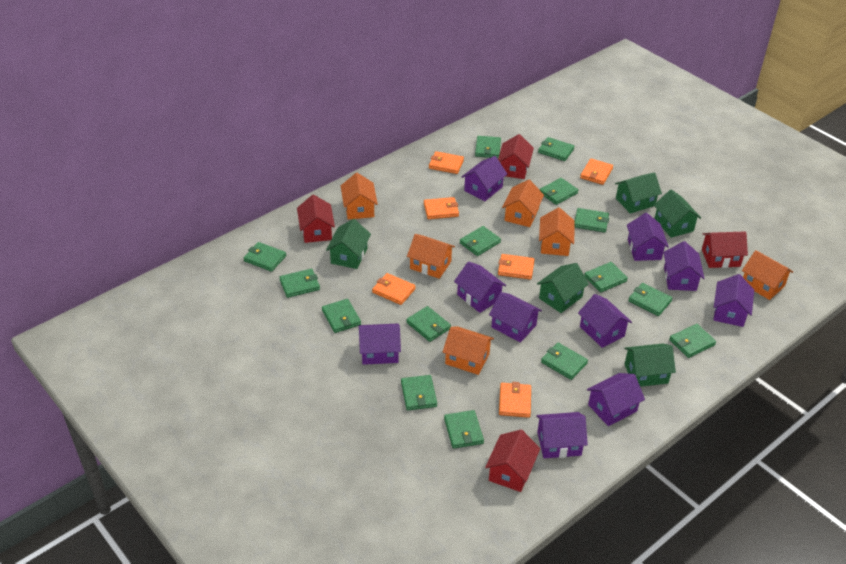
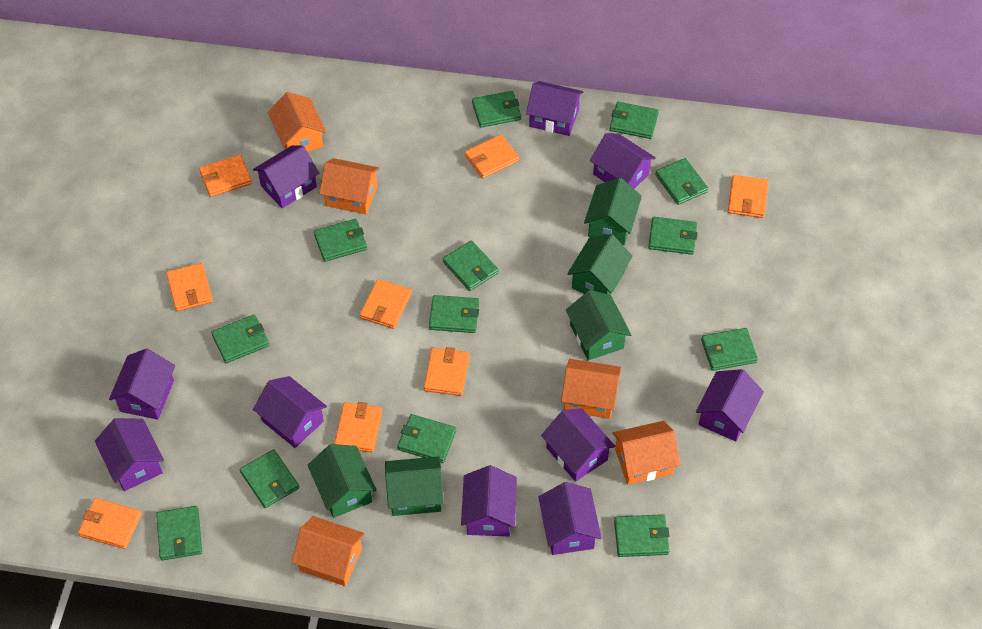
green wallet: [244,242,286,272] [279,269,320,298] [322,299,361,333] [401,375,437,410] [406,306,451,342] [444,410,484,449] [460,226,501,256] [475,136,501,158] [538,137,574,161] [539,178,578,205] [541,343,588,380] [575,208,609,233] [584,262,628,293] [628,283,673,316] [669,324,716,358] = 15 -> [156,506,202,560] [211,314,269,363] [240,449,299,508] [314,219,367,262] [397,414,456,463] [429,295,479,333] [443,240,499,291] [472,91,521,128] [610,102,659,139] [614,514,669,557] [648,217,698,255] [655,158,708,205] [701,328,758,371] = 13
orange house: [341,173,378,219] [407,234,455,279] [443,326,494,375] [502,180,544,227] [539,207,575,256] [742,250,793,300] = 6 -> [268,92,326,152] [292,516,365,586] [319,158,380,214] [561,359,621,419] [613,421,680,485] = 5
orange wallet: [372,273,416,305] [424,197,459,219] [429,151,464,174] [498,254,535,280] [499,382,531,418] [580,159,613,185] = 6 -> [78,498,142,549] [166,263,213,311] [199,155,252,197] [334,402,382,452] [360,279,412,329] [424,347,469,396] [464,134,519,178] [728,175,768,218] = 8
red house: [297,194,335,243] [485,430,540,492] [498,134,534,179] [702,231,748,268] = 4 -> none = 0

